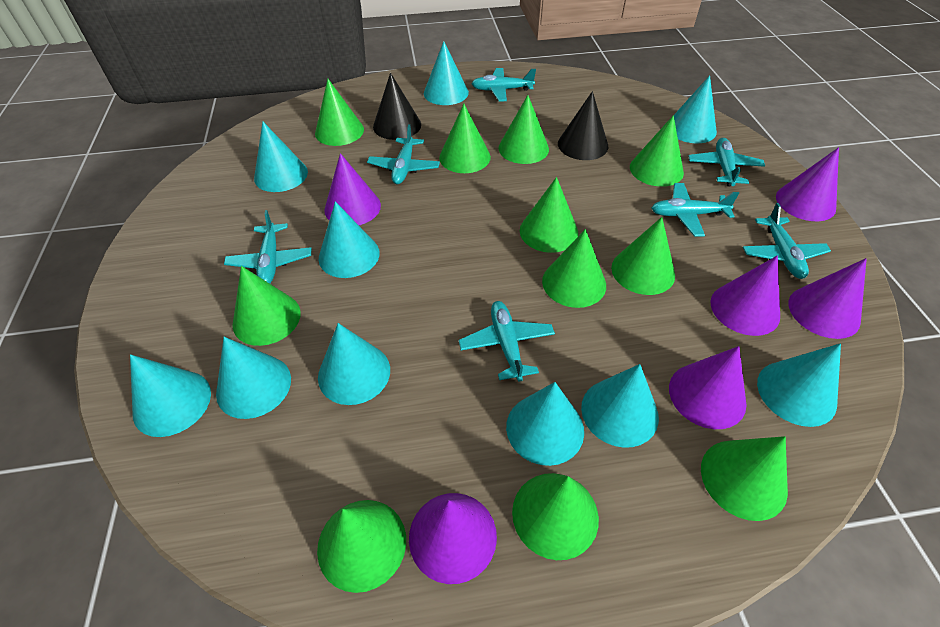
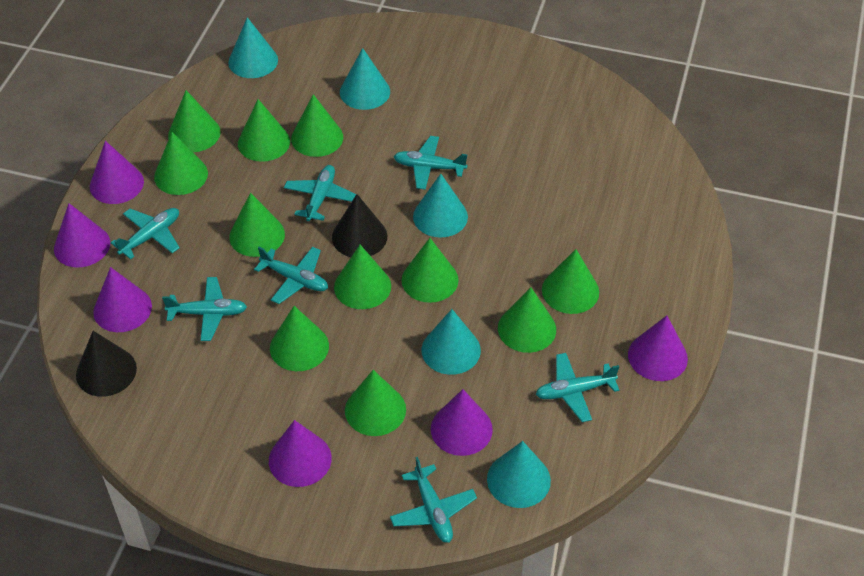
turquoise cone: [130,354,211,437] [216,337,291,419] [254,121,308,192] [318,323,390,405] [319,201,380,278] [424,41,469,105] [506,382,584,466] [581,364,659,448] [674,75,717,143] [757,343,841,427] = 10 -> [228,17,278,78] [340,48,390,110] [413,174,468,238] [421,309,481,375] [487,441,551,508] = 5

